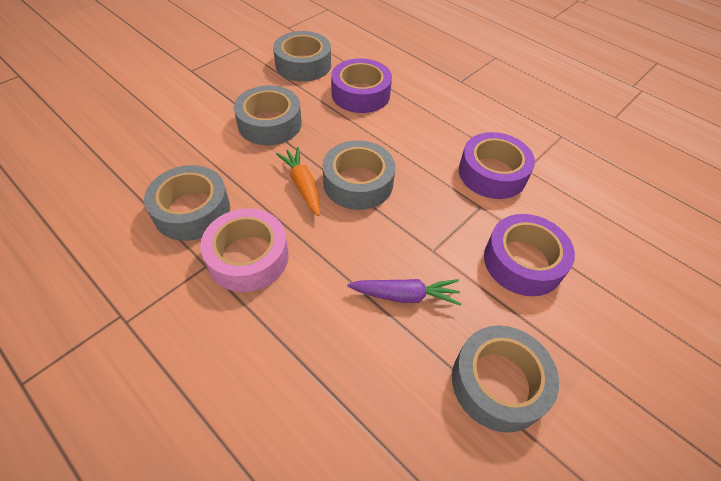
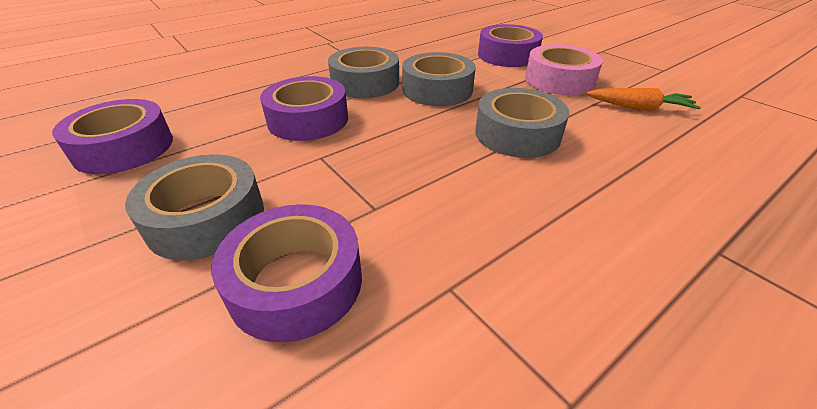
grey tape: [144,165,230,241] [234,85,302,145] [273,31,331,81] [323,140,395,210] [452,326,559,433] = 5 -> [125,154,264,260] [328,47,399,98] [402,52,476,106] [475,88,570,158] = 4
purple carrot: [347,279,461,306] = 1 -> none = 0
purple tape: [331,58,392,113] [459,132,535,199] [484,214,575,296] = 3 -> [52,99,173,174] [211,204,362,342] [260,76,348,141] [478,24,543,67] = 4

